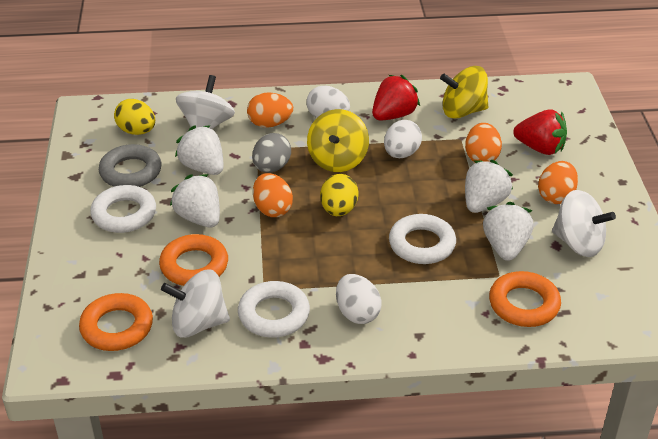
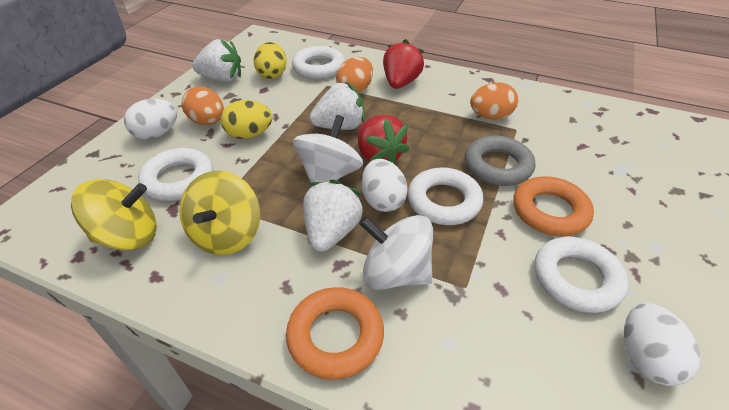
grey egg: [252,133,291,173] = 1 -> none = 0
orange egg: [247,92,293,128] [253,173,293,217] [465,123,502,162] [538,161,578,204] = 4 -> [182,87,224,125] [336,57,373,93] [470,82,518,120] = 3
orange ring: [79,293,153,351] [159,234,228,286] [489,271,561,327] = 3 -> [286,287,384,380] [513,176,594,236] = 2
white ring: [90,185,156,233] [238,281,310,338] [389,214,456,264] = 3 -> [138,148,213,201] [292,46,345,79] [408,168,483,225] [534,237,628,313] = 4
white spinning top: [161,269,230,338] [176,75,235,129] [552,190,616,257] = 3 -> [293,115,363,187] [359,215,433,290] = 2
white strawberry: [170,174,220,228] [175,125,224,175] [465,160,513,213] [483,202,533,261] = 4 -> [192,39,241,82] [303,179,364,252] [310,82,365,130] = 3

